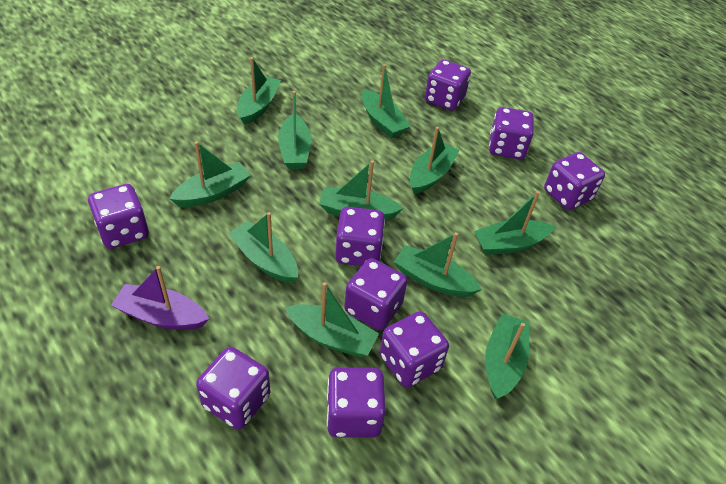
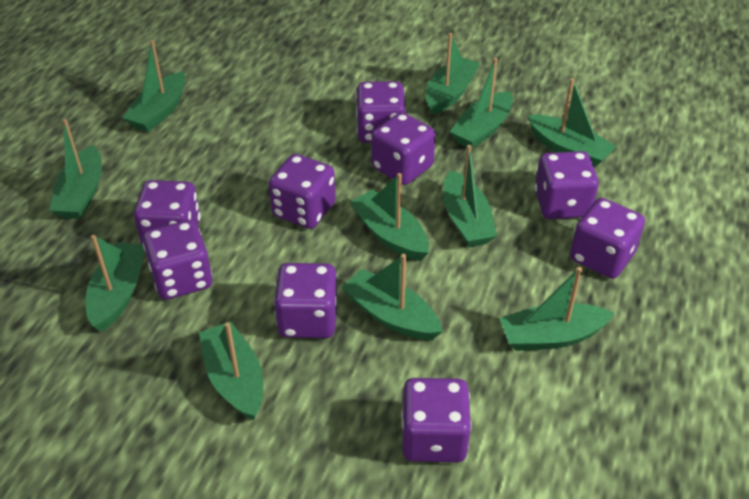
purple boat: [111,266,209,330] = 1 -> none = 0

